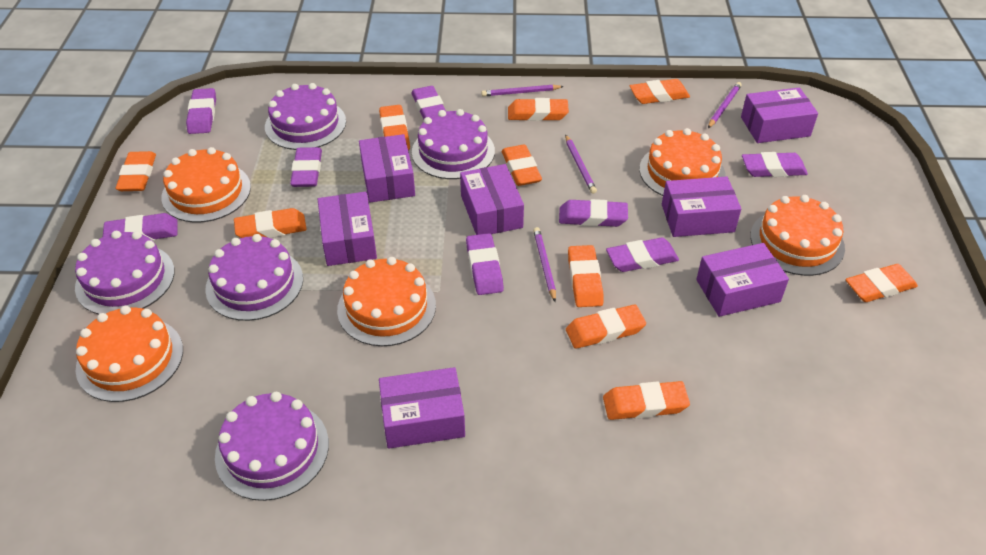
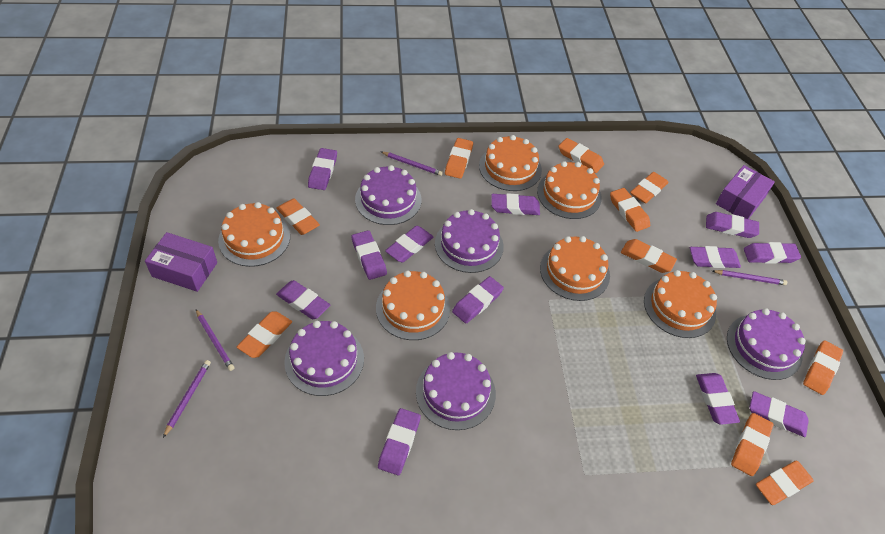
orange cake: [75,306,183,402] [161,147,251,223] [337,257,436,346] [639,128,726,196] [750,195,845,276] = 5 -> [218,202,290,267] [376,270,450,340] [479,135,542,191] [537,161,602,219] [540,236,610,301] [644,270,717,338] = 6
purple box: [318,192,377,266] [359,134,415,203] [379,367,465,449] [460,164,524,235] [662,176,741,237] [696,243,789,317] [741,88,818,143] = 7 -> [145,232,217,292] [716,165,775,219] = 2
purple eraser: [103,213,178,241] [186,88,216,134] [290,147,322,187] [411,86,446,119] [466,233,504,295] [559,199,628,227] [606,238,679,272] [742,152,808,177] = 8 -> [276,280,330,319] [308,148,337,190] [352,230,387,280] [378,408,421,475] [385,226,433,262] [452,276,504,324] [491,193,540,215] [690,246,741,268] [696,373,740,425] [706,212,759,238] [744,242,801,264] [749,391,809,437] = 12

